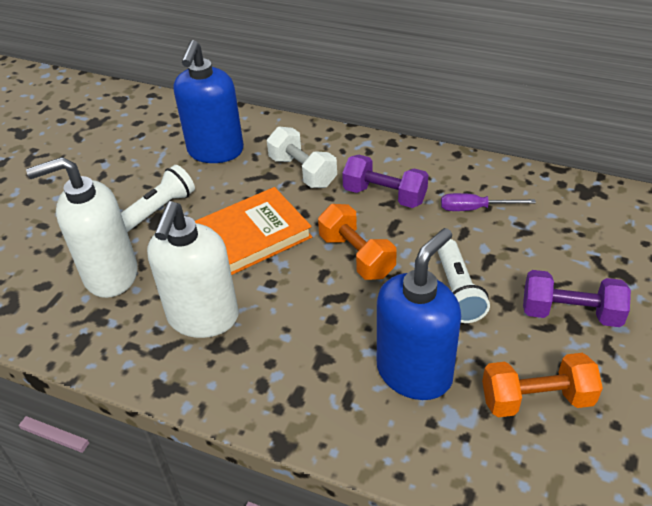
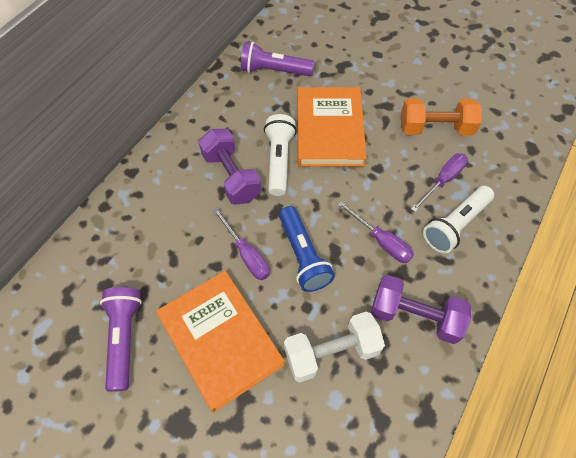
blue flashlight: none = 0 -> [279,206,335,292] = 1
blue soap dispenser: [174,40,244,163] [377,228,461,400] = 2 -> none = 0
orange book: [195,187,312,275] = 1 -> [156,271,285,412] [297,87,367,167] = 2
orange dumbbell: [318,204,397,280] [482,353,603,417] = 2 -> [401,98,482,135] = 1
purple flashlight: none = 0 -> [100,287,142,392] [241,42,315,76] = 2
purple screwdriver: [441,193,536,211] = 1 -> [213,208,270,280] [337,201,414,263] [411,153,468,212] = 3
white soap dispenser: [26,157,137,298] [147,201,239,338] = 2 -> none = 0

